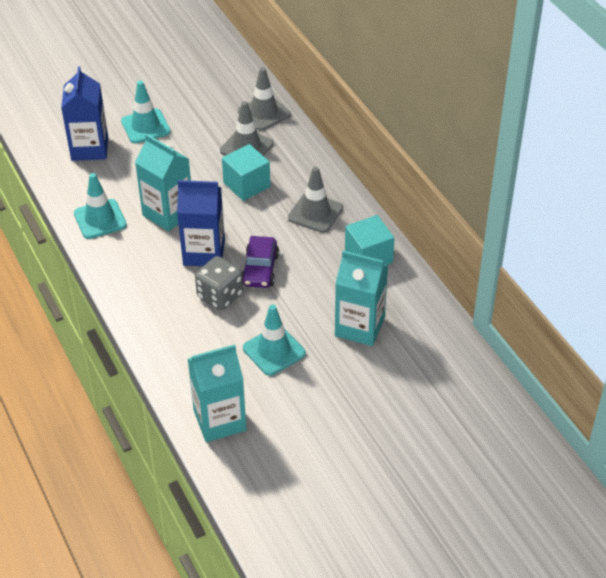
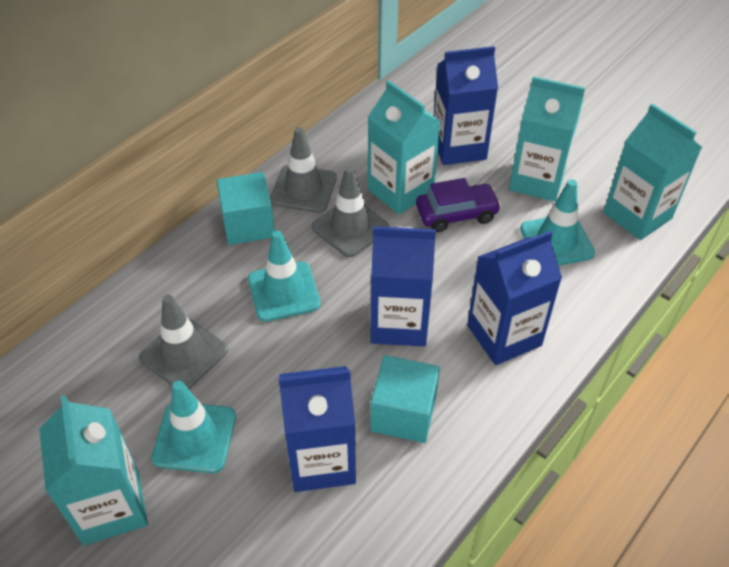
blue carton: [61,66,108,161] [177,180,225,266] = 2 -> [279,366,356,492] [371,226,436,347] [434,46,498,165] [467,231,562,365] = 4
grey dice: [195,256,243,310] = 1 -> none = 0
turquoise carton: [135,134,191,231] [188,344,247,442] [335,251,388,346] = 3 -> [39,395,148,545] [368,80,441,214] [509,76,585,202] [603,104,702,240] = 4

